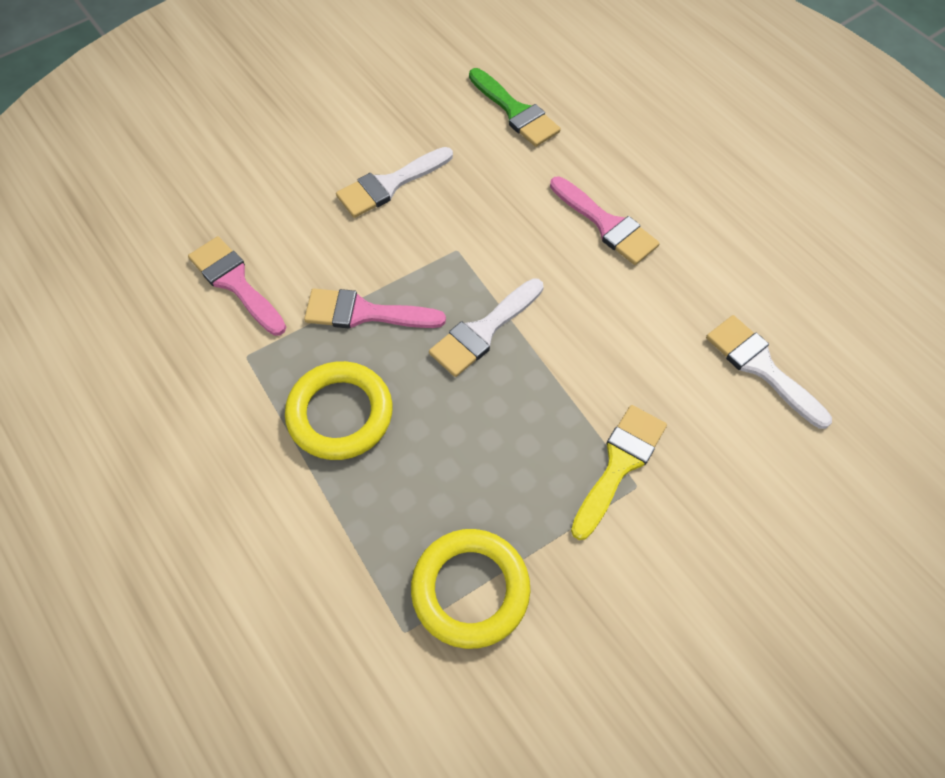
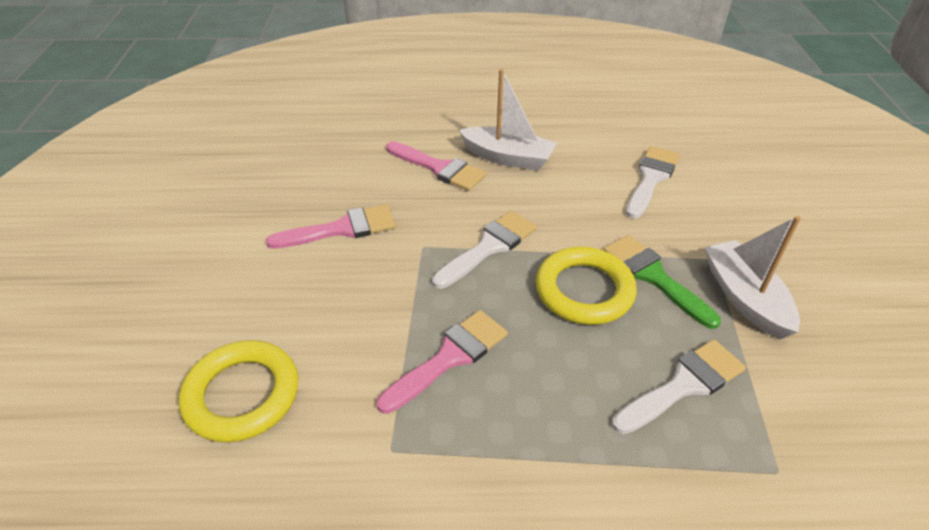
white boat: none = 0 -> [459,69,557,171] [705,216,801,339] = 2
yellow brush: [571,405,667,540] = 1 -> none = 0

